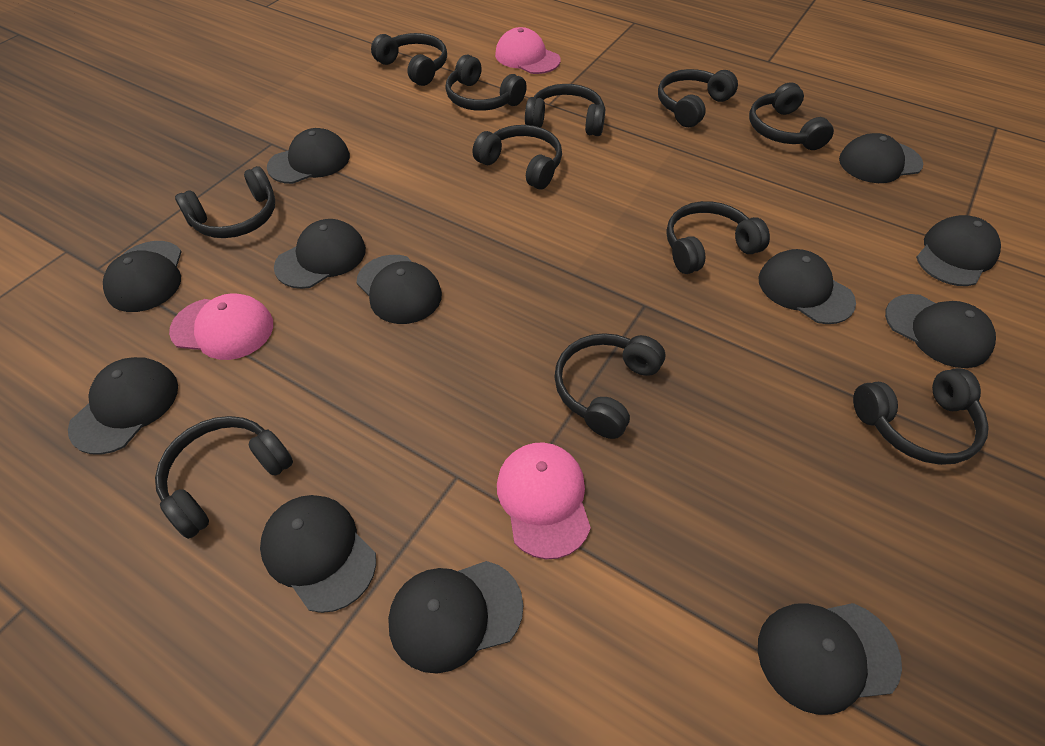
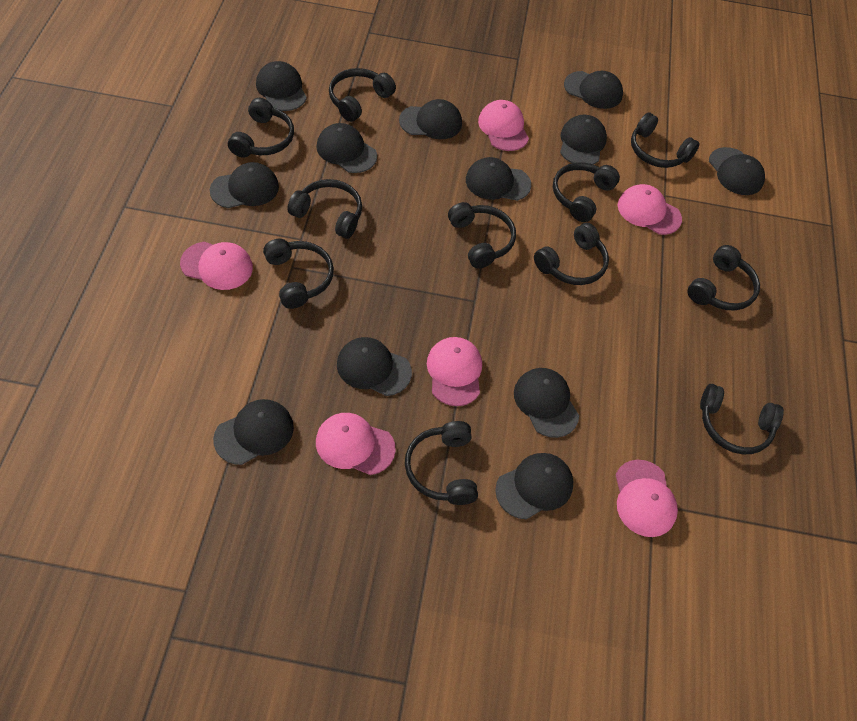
pink cap: [169,293,273,360] [495,27,560,74] [497,442,591,559] = 3 -> [180,242,253,290] [316,413,396,475] [427,337,482,406] [478,100,529,151] [616,460,678,537] [618,184,682,235] = 6

